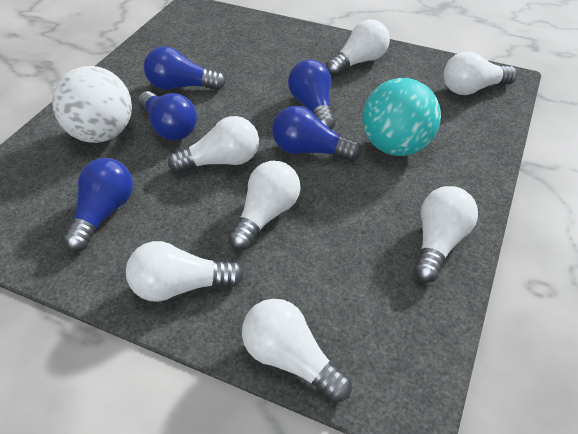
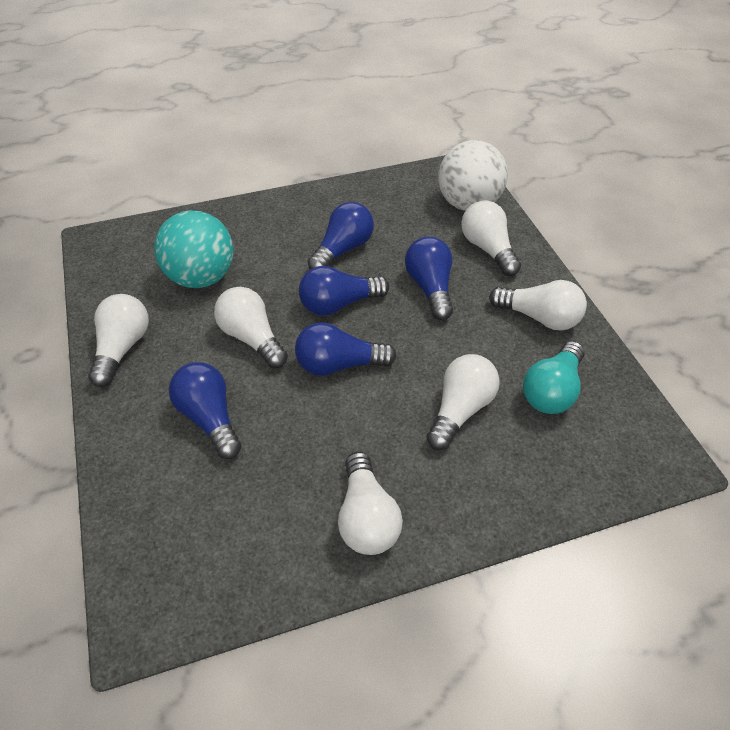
turquoise light bulb: none = 0 -> [523,341,585,414] = 1
white light bulb: [126,241,244,302] [168,116,259,173] [228,161,300,250] [242,299,352,403] [326,19,390,76] [414,186,478,283] [444,51,517,95] = 7 -> [88,294,149,387] [214,287,288,368] [338,452,403,555] [427,354,500,450] [461,200,521,276] [489,280,587,331] = 6

